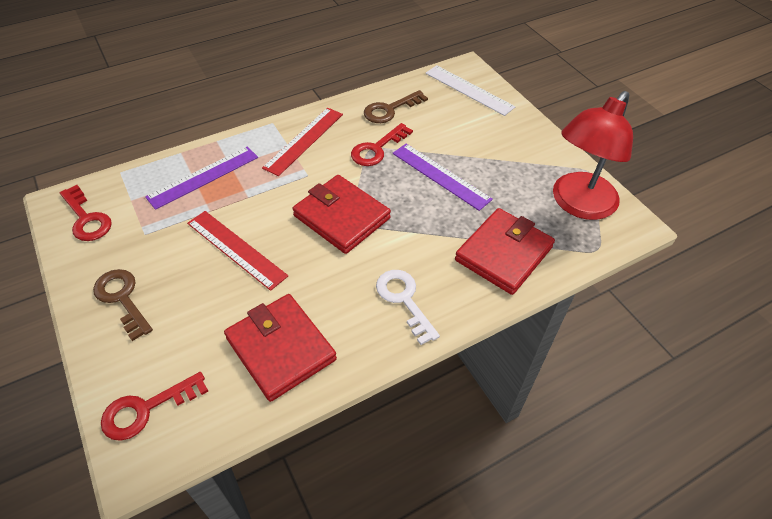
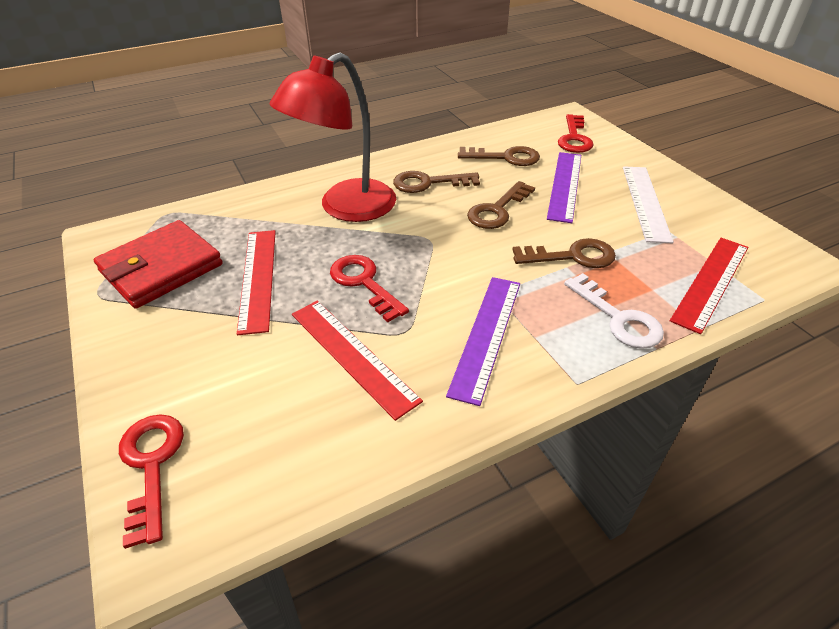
brown key: [93,269,153,341] [364,90,428,123] = 2 -> [393,171,480,193] [458,146,540,166] [467,181,535,229] [513,238,616,268] = 4
red ruler: [187,211,288,291] [262,108,343,176] = 2 -> [237,230,276,335] [292,301,423,421] [670,238,748,334] = 3
red wallet: [224,294,337,402] [292,175,391,254] [455,208,555,295] = 3 -> [94,220,223,309] = 1

